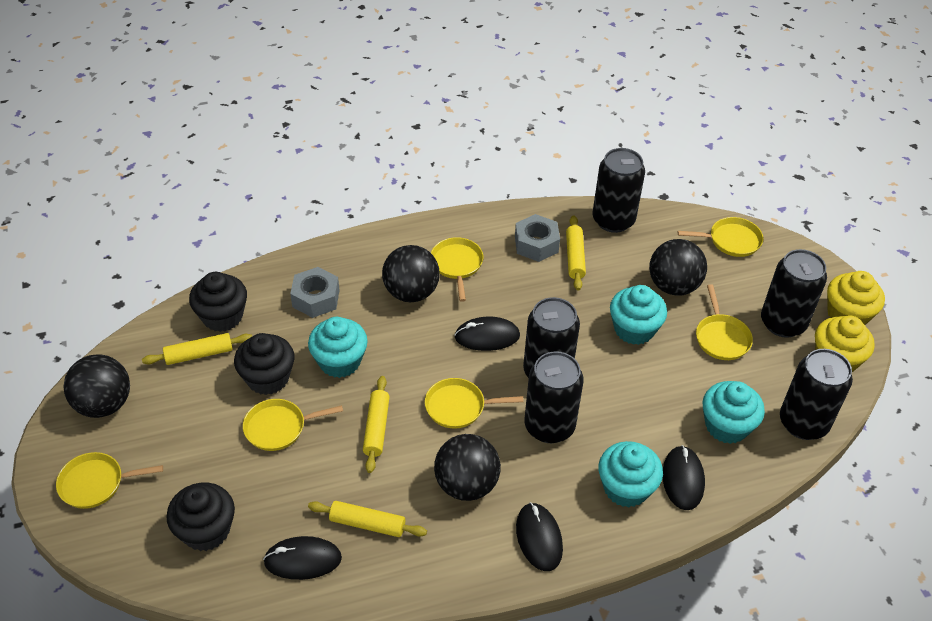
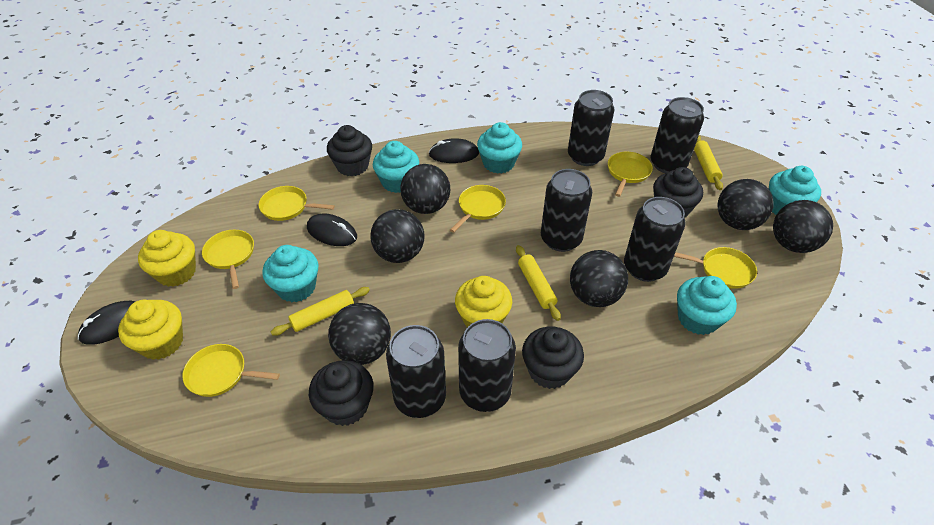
black ball: [63,354,130,418] [382,245,440,302] [434,434,501,501] [649,239,707,296] = 4 -> [328,303,391,365] [370,209,425,263] [400,164,450,214] [570,250,628,307] [718,179,773,230] [773,200,833,253] = 6
black can: [523,297,580,378] [524,351,583,443] [593,148,645,233] [761,249,827,338] [780,349,853,440] = 5 -> [386,325,446,418] [458,319,516,412] [541,169,592,252] [568,90,614,166] [624,197,686,282] [651,97,704,173] = 6
black cupcake: [166,482,235,551] [189,272,247,332] [234,333,295,395] = 3 -> [309,360,374,426] [327,125,372,177] [522,327,584,389] [653,167,703,218] = 4
black mouse: [263,536,342,580] [455,317,520,351] [516,502,563,571] [663,445,705,510] = 4 -> [78,301,135,345] [307,214,357,246] [429,138,479,163] = 3
grey nut: [290,267,340,318] [515,214,560,262] = 2 -> none = 0
turquoise cupcake: [308,317,368,378] [598,441,663,508] [610,285,667,345] [703,381,765,444] = 4 -> [262,245,318,303] [373,141,419,193] [477,122,522,174] [677,276,737,335] [769,166,821,215] = 5
yellow cupcake: [815,315,875,372] [827,271,885,325] = 2 -> [118,300,183,360] [138,230,196,287] [455,276,512,327] = 3
yellow rolling pin: [142,333,252,365] [308,501,427,537] [363,376,390,473] [566,215,586,290] = 4 -> [271,287,370,336] [516,245,561,321] [694,136,723,190] = 3

